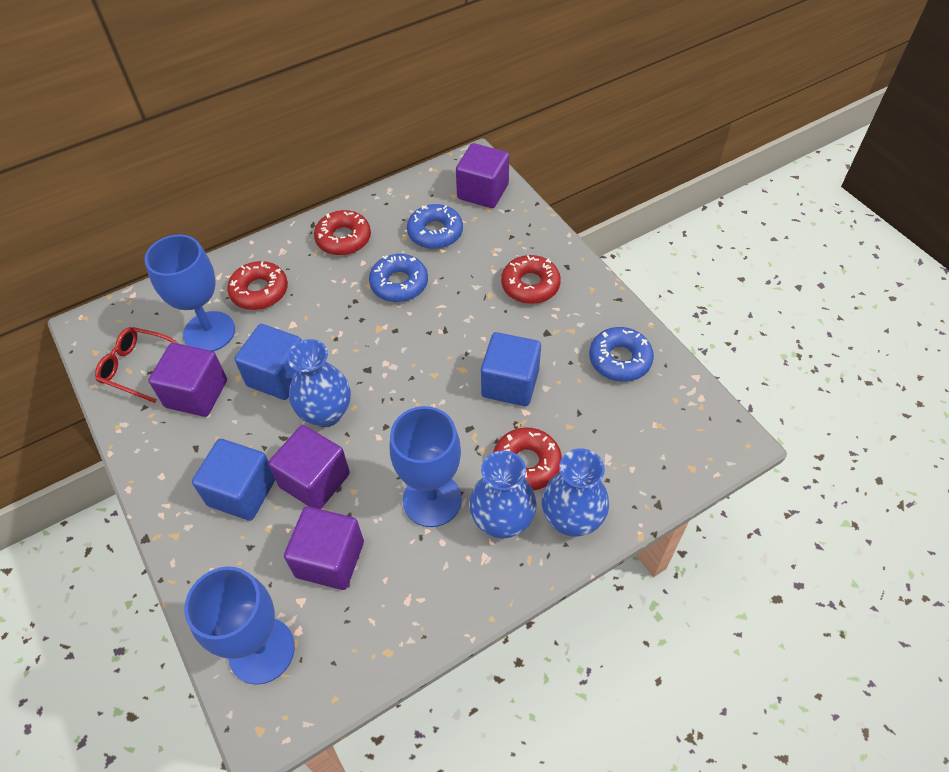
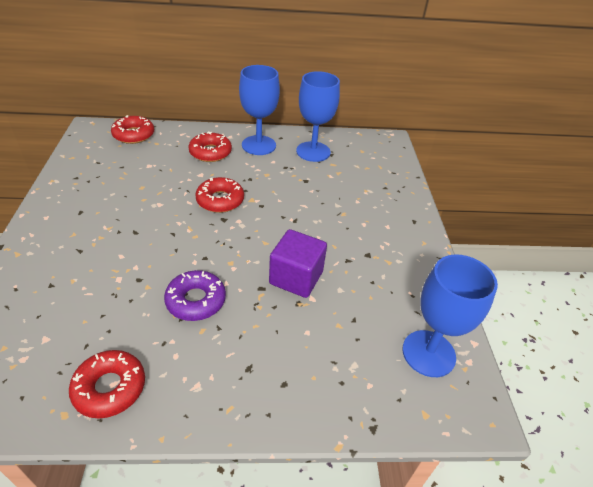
blue cube: [192,439,275,521] [235,324,302,400] [481,332,541,406] = 3 -> none = 0
blue donut: [369,254,428,302] [407,204,463,249] [589,327,654,382] = 3 -> none = 0
blue vase: [287,339,351,427] [469,450,537,539] [542,449,609,537] = 3 -> none = 0
purple cube: [148,343,227,417] [268,425,350,509] [284,506,364,590] [456,143,509,208] = 4 -> [269,229,327,298] = 1
purple donut: none = 0 -> [164,270,226,321] = 1
red glasses: [95,327,179,403] = 1 -> none = 0

